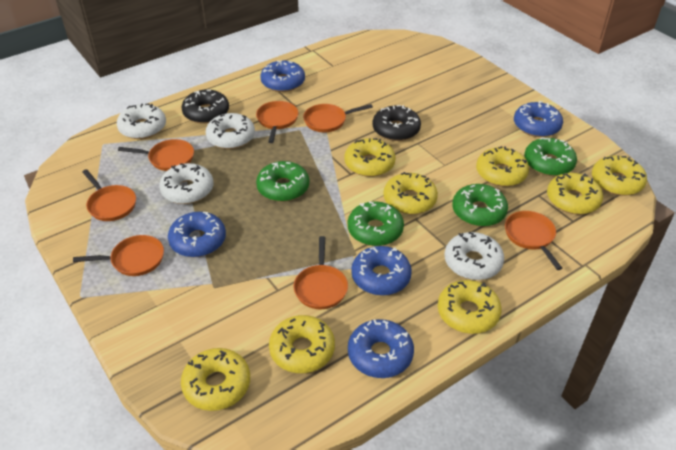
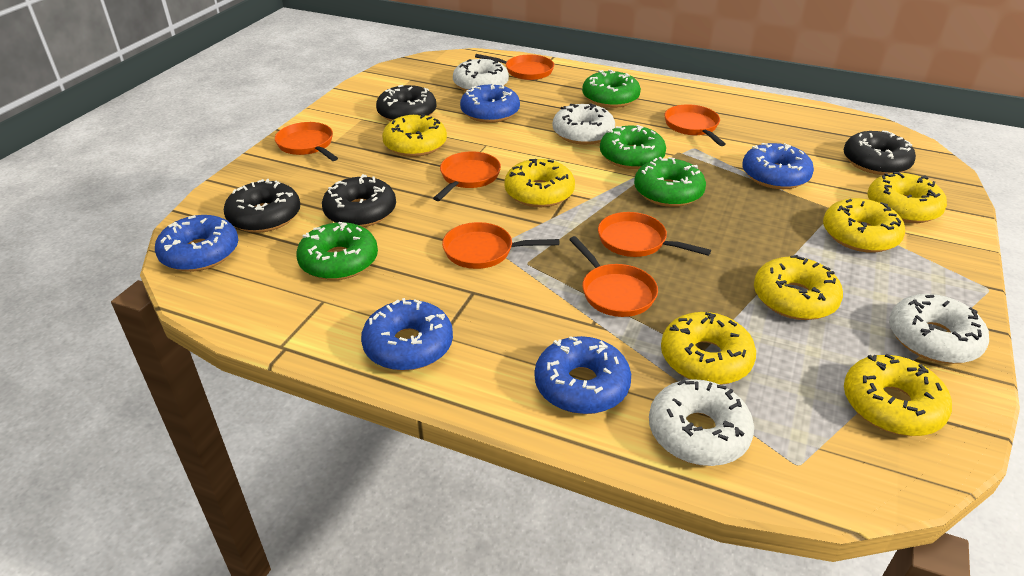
black donut: [182,89,229,124] [373,105,421,141] = 2 -> [224,179,300,233] [322,174,396,227] [376,85,437,121] [843,131,916,175] = 4
yellow donut: [181,348,250,411] [269,315,335,373] [344,138,396,177] [383,172,438,214] [438,280,502,334] [476,146,529,187] [547,173,603,214] [592,156,647,196] = 8 -> [382,113,447,157] [504,159,575,207] [661,312,756,385] [754,255,843,320] [823,198,905,253] [844,354,952,436] [868,172,947,223] = 7

